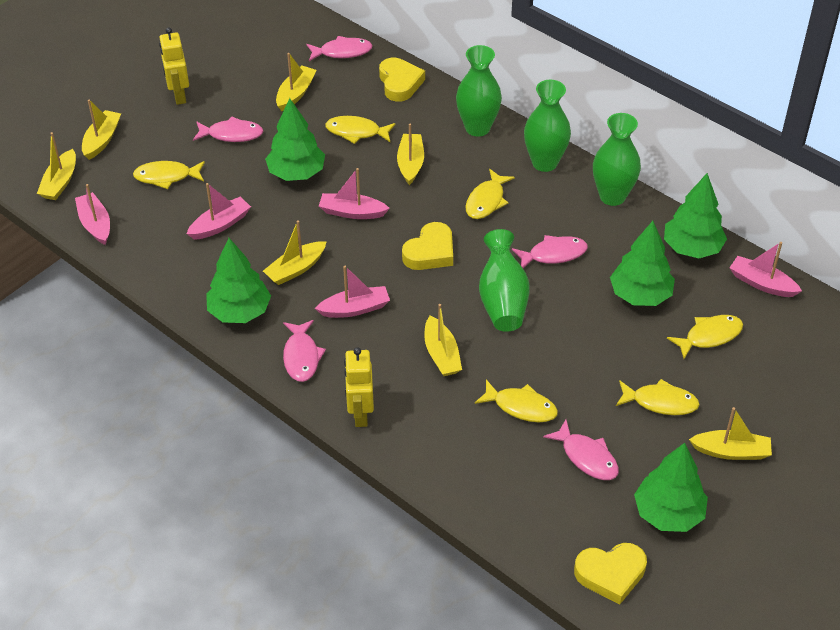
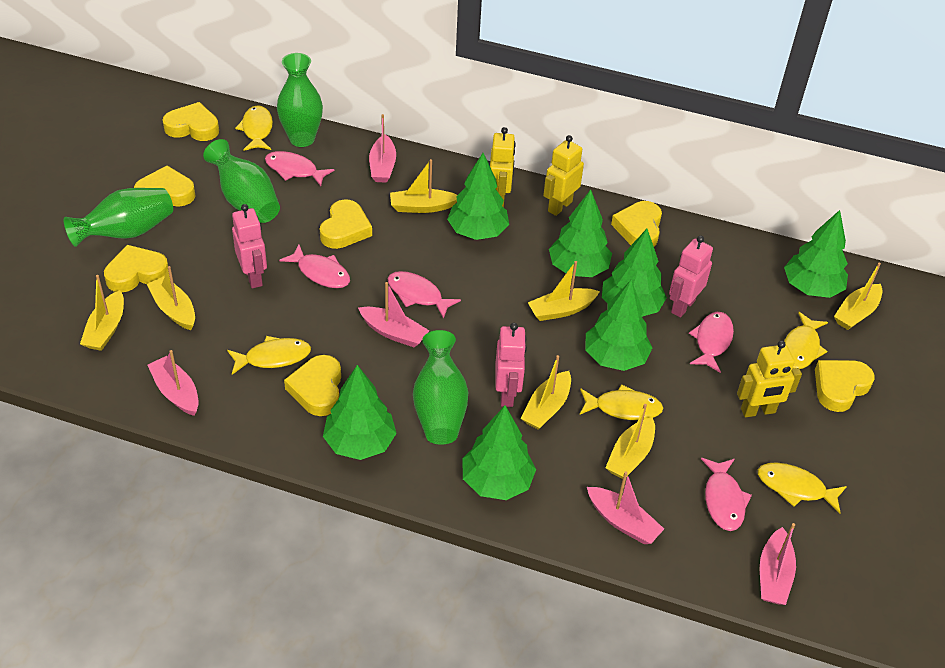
green tree: [206,238,271,323] [265,98,325,181] [610,221,675,306] [634,443,708,532] [664,173,727,258] = 5 -> [323,365,397,460] [447,153,509,240] [462,405,536,500] [549,190,612,277] [585,280,652,371] [602,229,667,317] [784,210,848,298] = 7
pink robot: none = 0 -> [232,204,267,288] [495,323,527,407] [669,235,713,318] = 3
yellow fish: [133,161,205,189] [325,116,396,144] [465,169,515,219] [475,380,558,422] [616,379,700,415] [667,315,743,359] = 6 -> [227,336,311,375] [235,105,273,151] [580,384,663,420] [758,462,847,514] [784,312,828,369] = 5
yellow heart: [379,58,425,102] [402,222,453,270] [574,543,647,604] = 3 -> [104,245,168,292] [134,166,195,207] [163,102,219,141] [284,355,341,416] [320,199,372,249] [611,201,662,246] [815,360,875,412] = 7
yellow robot: [159,27,189,105] [344,347,374,427] = 2 -> [490,127,516,207] [543,135,584,216] [737,341,802,417] = 3

